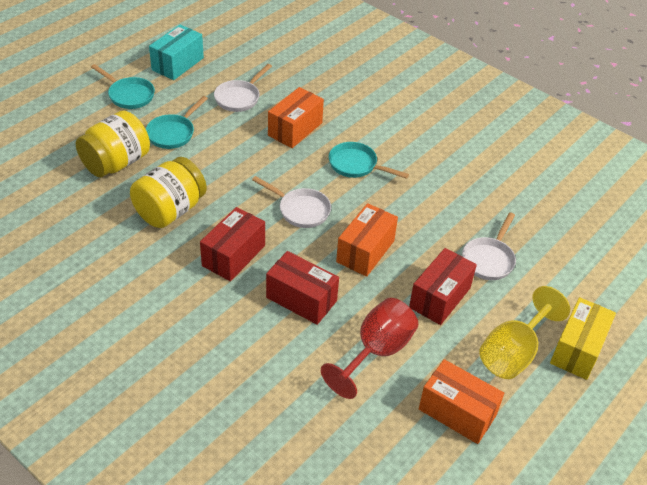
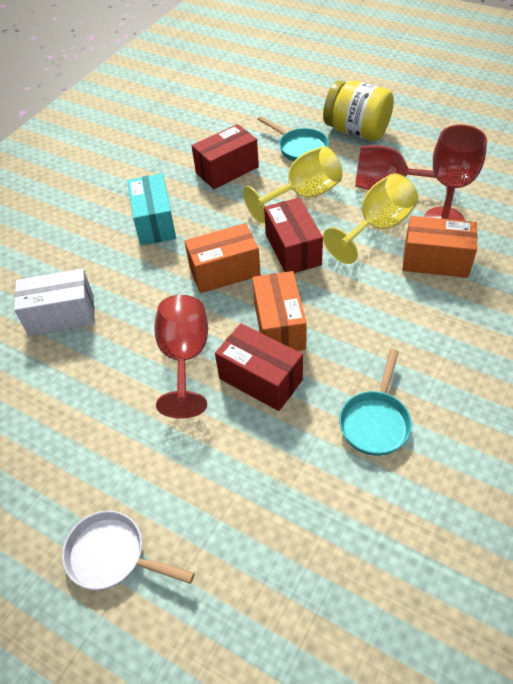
red goblet: [321,298,418,399] = 1 -> [154,295,208,419] [355,145,448,191] [424,125,487,221] = 3
turquoise pan: [91,64,155,109] [146,96,208,149] [329,142,409,179] = 3 -> [258,116,329,161] [339,349,412,456] = 2
white box: none = 0 -> [14,269,95,336] = 1
white pan: [214,64,272,112] [252,176,331,228] [462,212,516,280] = 3 -> [62,511,194,590] = 1
yellow box: [550,297,616,380] = 1 -> none = 0
yellow goblet: [479,286,570,379] = 1 -> [243,146,342,224] [323,174,418,264] = 2
yellow jar: [76,111,150,177] [130,157,207,228] = 2 -> [323,80,394,141] = 1

